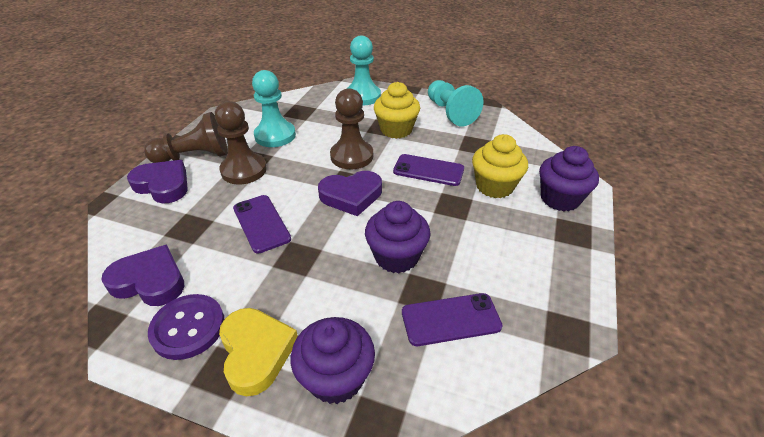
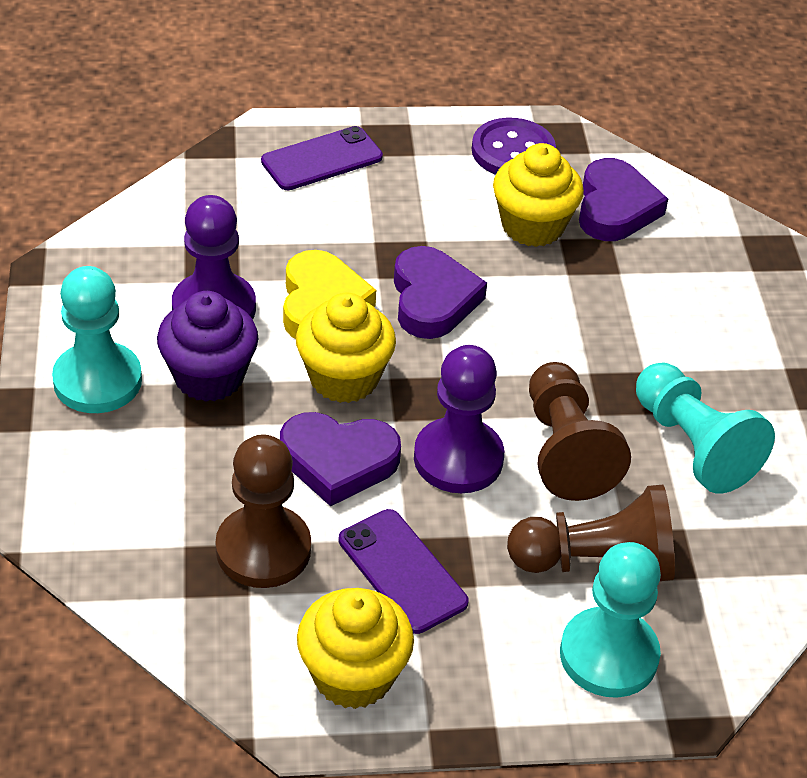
purple cupcake: [291,317,375,404] [365,201,431,273] [539,146,599,211] = 3 -> [157,291,258,402] = 1
purple pawn: none = 0 -> [172,195,256,319] [414,345,504,493] = 2
purple phone: [233,195,291,254] [393,154,464,186] [402,293,503,346] = 3 -> [261,126,383,190] [338,509,469,634] = 2
yellow cupcake: [374,82,420,139] [472,134,528,198] = 2 -> [296,293,396,403] [297,588,414,709] [493,143,584,247] = 3

